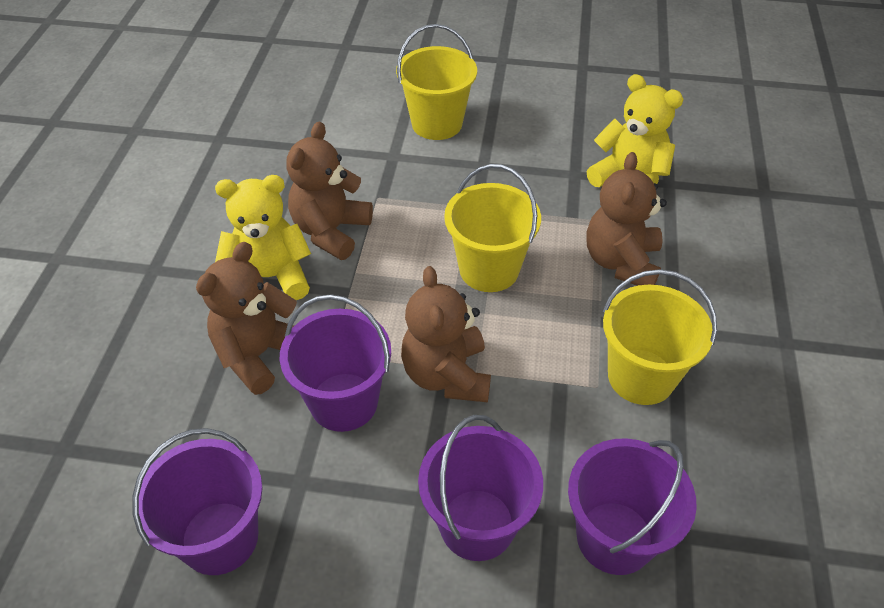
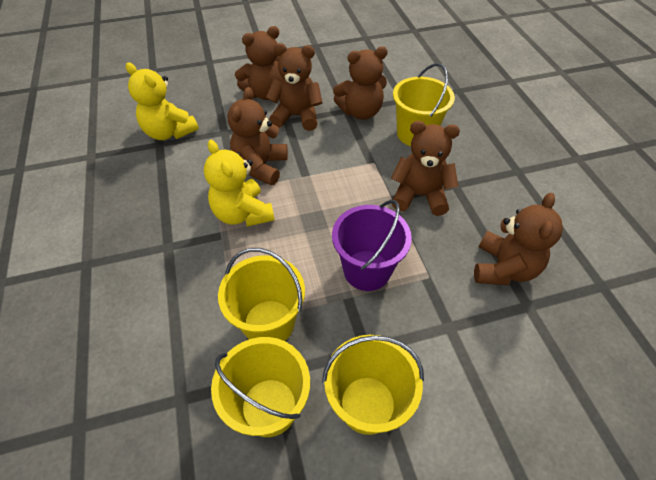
brown teddy bear: [196,242,297,395] [286,122,373,260] [401,266,491,402] [586,152,667,286] = 4 -> [228,87,288,185] [235,26,282,100] [266,43,322,131] [333,46,388,120] [391,121,460,216] [474,193,563,285] = 6
purple bucket: [132,428,263,575] [280,294,391,432] [418,415,543,561] [568,438,697,575] = 4 -> [332,200,412,291] = 1
yellow bucket: [396,24,477,140] [444,164,541,292] [603,269,717,405] = 3 -> [211,337,310,437] [218,248,305,341] [322,335,424,435] [393,63,455,146] = 4

